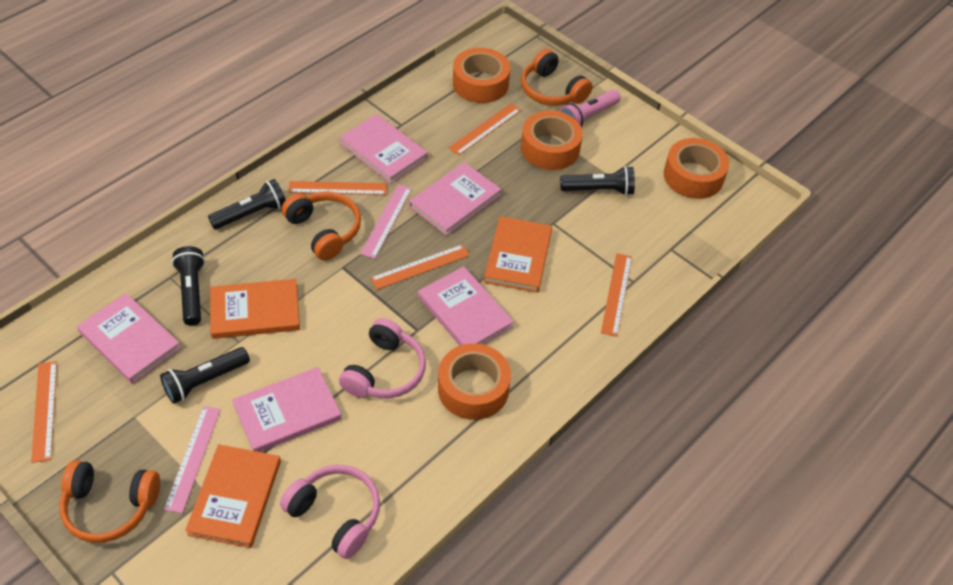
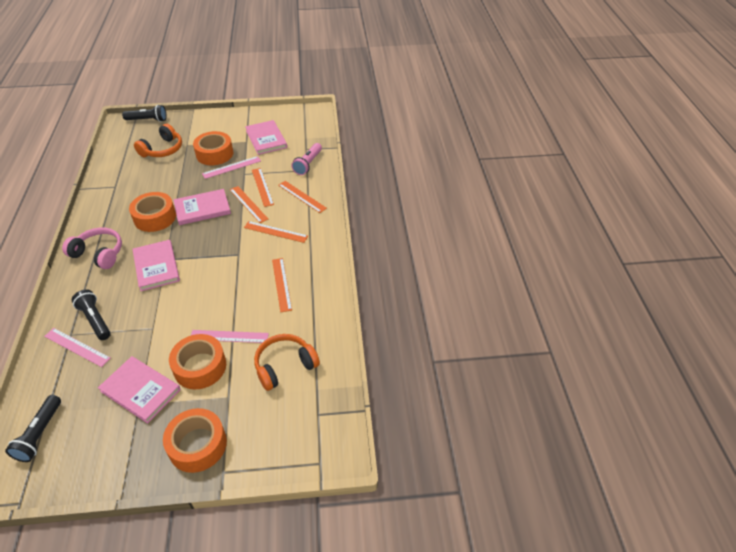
black flashlight: [160,347,250,404] [172,246,205,326] [208,179,286,229] [560,166,635,196] = 4 -> [5,395,61,462] [72,289,111,340] [122,105,167,122] = 3
orange book: [185,444,281,548] [210,279,300,339] [484,216,552,293] = 3 -> none = 0
orange headphones: [59,460,160,543] [282,191,361,261] [521,49,592,106] = 3 -> [134,124,182,157] [254,334,320,391] = 2
pink book: [77,293,181,384] [232,367,342,452] [339,114,428,184] [409,162,501,236] [418,266,514,346] = 5 -> [98,356,181,424] [133,240,180,291] [173,189,231,225] [245,120,287,155] = 4
pink headphones: [280,465,380,559] [339,318,426,399] = 2 -> [62,228,122,269] = 1
pink ruler: [164,406,221,513] [360,185,412,259] = 2 -> [44,328,110,367] [191,330,269,343] [202,156,261,179] = 3

